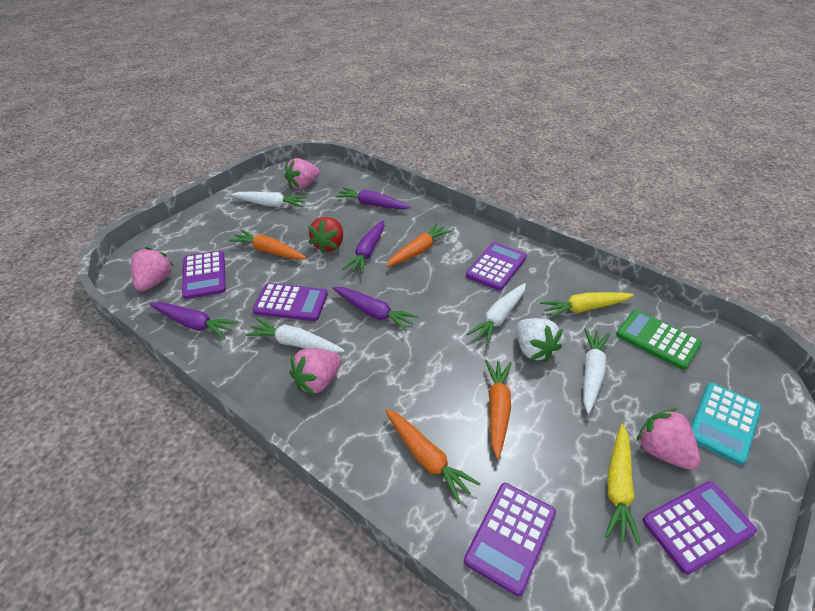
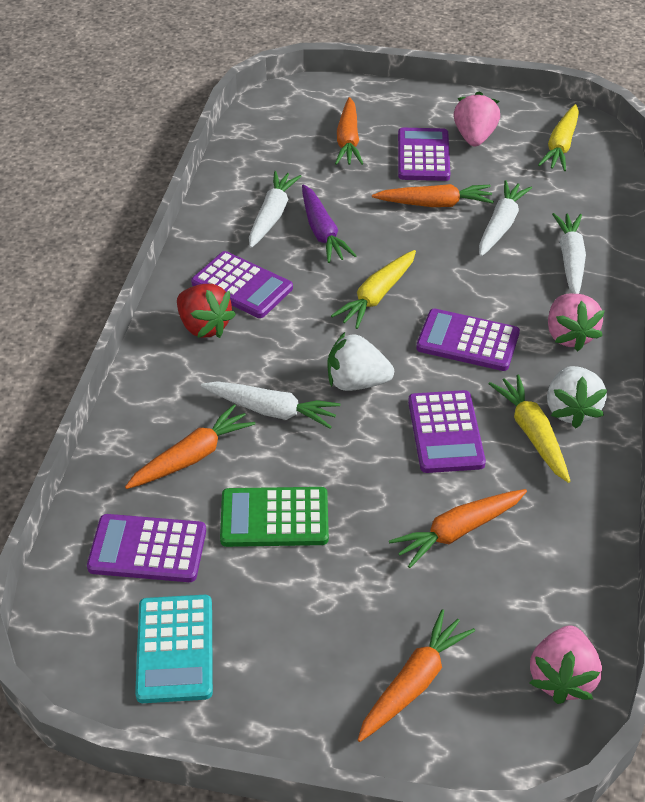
orange carrot: [229,229,306,260] [385,409,480,504] [386,223,452,267] [485,360,512,459] = 4 -> [125,404,255,489] [335,97,363,165] [358,609,475,742] [372,184,494,207] [389,489,527,568] = 5
pink strawberry: [131,247,174,292] [285,158,320,190] [290,348,341,395] [636,408,701,470] = 4 -> [454,91,500,147] [530,625,602,704] [548,294,605,351] = 3
purple carrot: [149,302,238,339] [332,287,418,331] [336,187,411,209] [343,220,384,274] = 4 -> [302,184,357,263] = 1
white strawberry: [516,318,563,362] = 1 -> [328,332,394,391] [547,366,608,429] = 2
yellow carrot: [540,292,634,319] [605,424,641,546] = 2 -> [331,250,416,329] [489,374,570,483] [538,104,579,171] = 3

